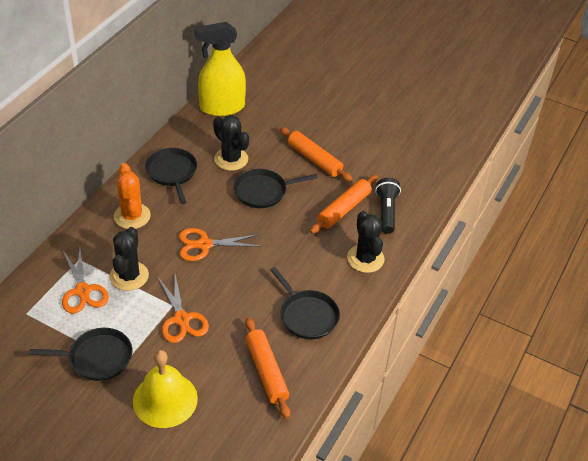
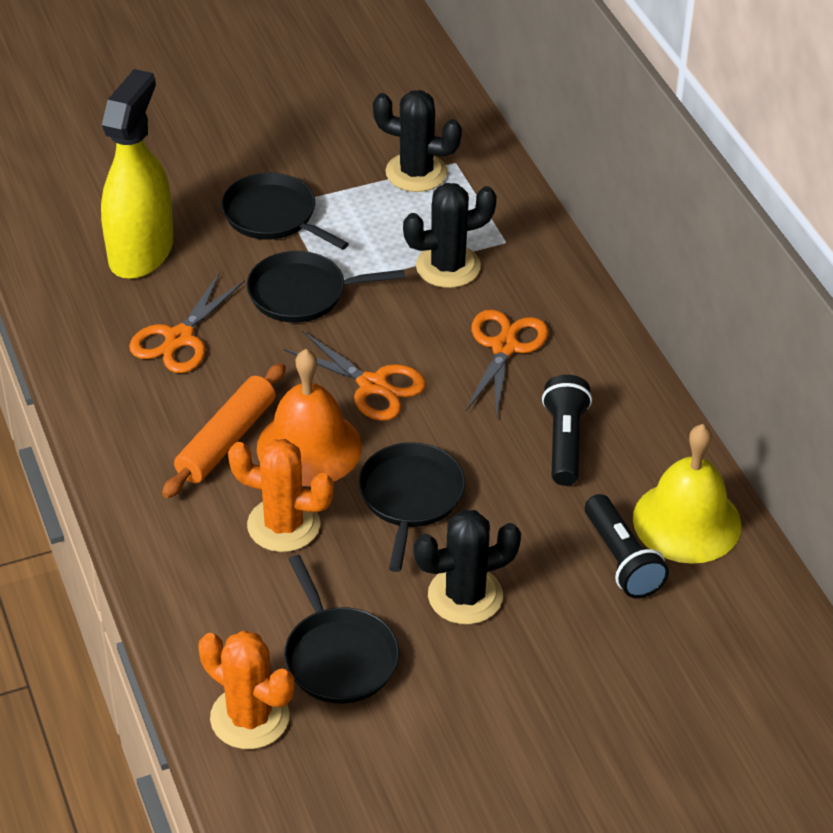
black flashlight: [375,178,401,234] = 1 -> [542,375,592,486] [585,494,669,599] = 2
orange bell: none = 0 -> [257,349,362,486] = 1
orange cactus: [114,163,151,229] = 1 -> [198,630,294,749] [228,439,334,552] = 2
orange rolling pin: [245,317,290,419] [280,127,353,182] [310,175,378,234] = 3 -> [162,363,286,498] = 1

